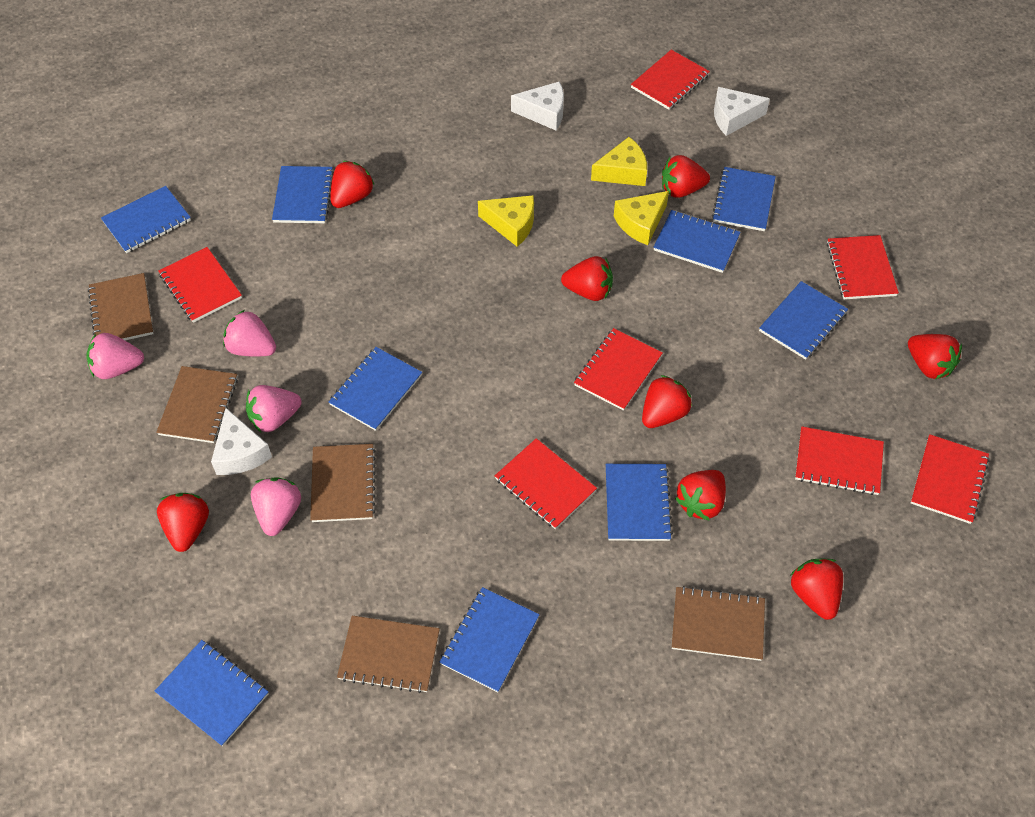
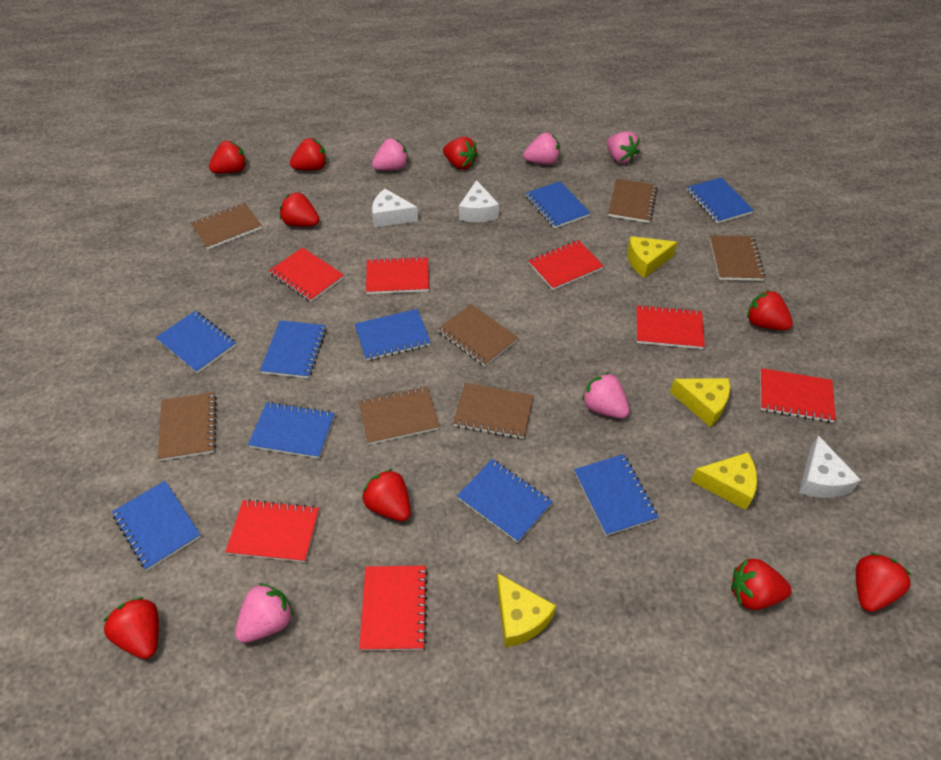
brown notebook: [88,273,154,340] [156,366,238,443] [310,444,376,522] [337,616,440,693] [672,586,765,661] = 5 -> [158,392,217,461] [191,203,262,250] [359,386,440,445] [438,304,518,366] [453,383,534,439] [608,179,657,223] [710,235,766,281] = 7
pink strawberry: [86,333,144,379] [223,310,276,356] [246,385,302,432] [251,478,301,536] = 4 -> [235,583,294,643] [372,138,409,171] [523,132,560,165] [582,372,630,418] [607,131,640,164] = 5
red strawberry: [157,493,209,552] [330,161,374,208] [561,256,613,301] [642,375,692,428] [662,155,710,198] [675,470,726,521] [790,558,843,620] [908,334,962,379] = 8 -> [103,597,159,659] [209,141,247,173] [280,192,319,227] [290,138,327,170] [362,469,411,521] [443,137,478,170] [731,559,792,610] [747,290,793,330] [856,553,911,612] = 9
yellow cheese: [478,195,534,247] [591,137,647,186] [614,191,669,245] = 3 -> [497,573,556,647] [627,236,677,278] [670,378,730,427] [691,452,757,510] = 4

